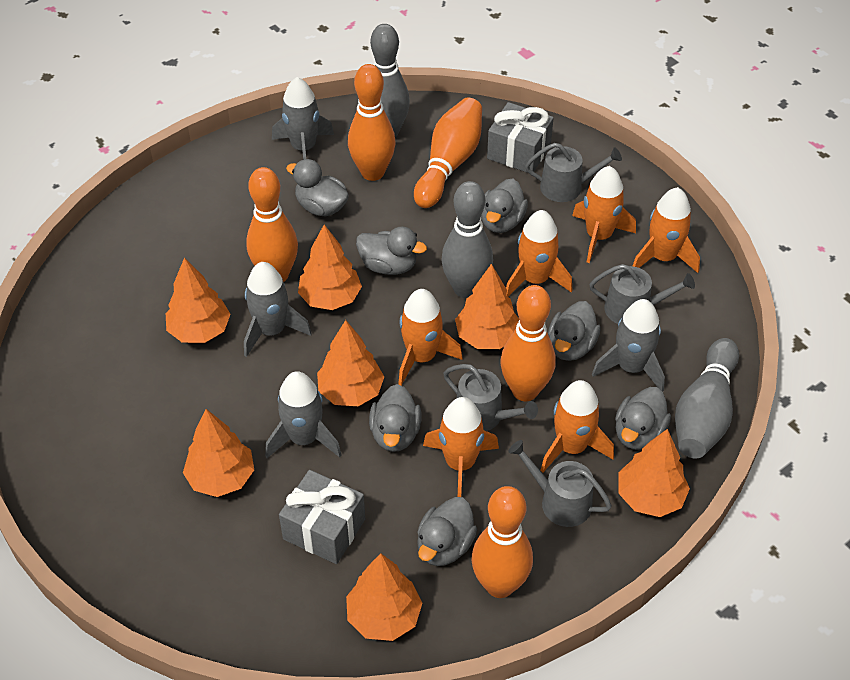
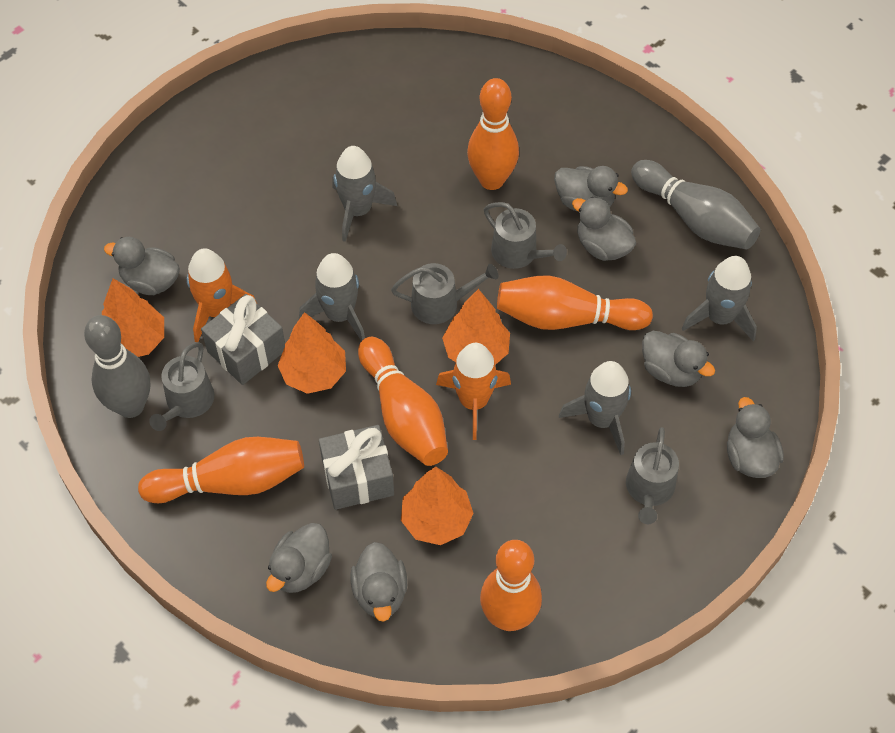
grey bowling pin: [370,24,410,138] [441,181,493,298] [675,338,739,458] = 3 -> [84,315,150,418] [631,160,760,250] = 2
orange rocket: [398,289,463,386] [423,397,499,497] [506,210,572,296] [540,380,614,473] [572,166,636,263] [633,187,700,273] = 6 -> [187,248,257,342] [436,343,511,440] = 2
orange tree: [166,258,231,343] [183,409,254,497] [298,224,362,310] [317,320,384,406] [346,553,422,641] [455,264,519,349] [618,429,690,517] = 7 -> [102,278,164,357] [277,312,346,394] [401,467,474,545] [442,289,510,365] = 4

